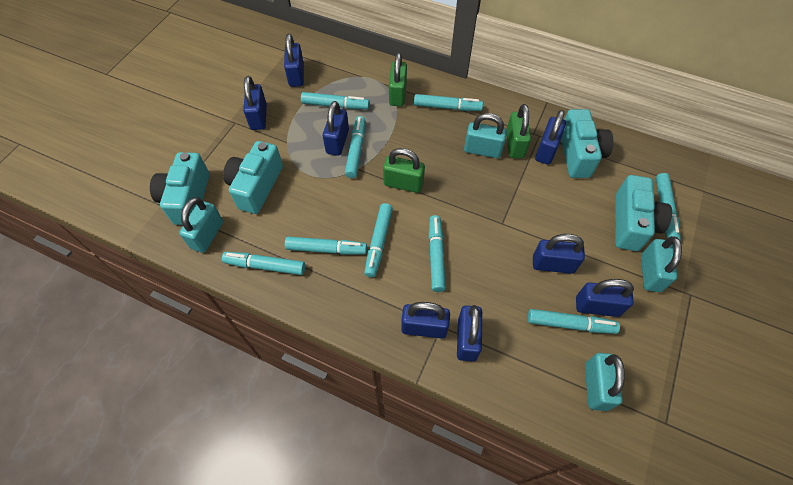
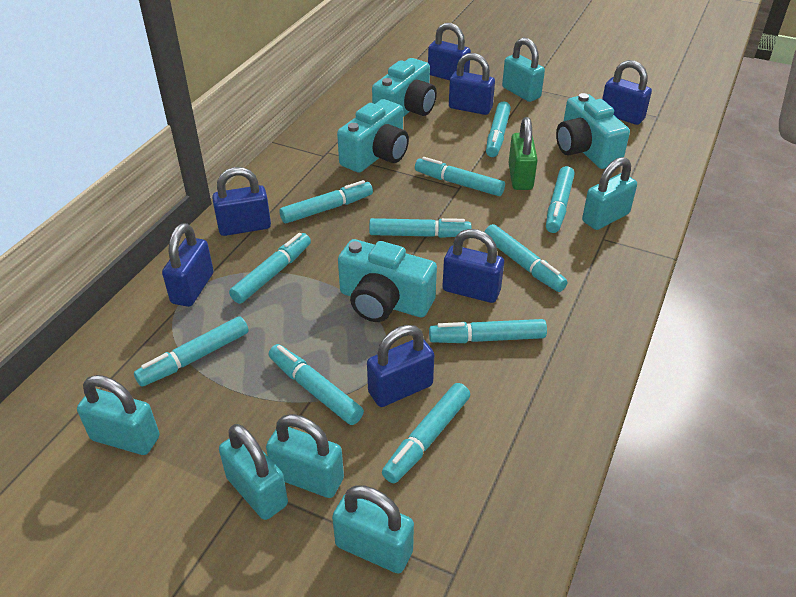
blue padlock: [243,76,267,130] [284,33,304,87] [323,101,349,156] [401,302,450,338] [457,305,482,361] [533,234,585,274] [535,110,566,165] [576,279,634,317] = 8 -> [162,223,213,307] [212,167,271,236] [367,325,434,407] [428,23,471,80] [442,229,504,303] [449,53,495,115] [602,60,652,125] = 7
green padlock: [383,148,425,193] [389,53,407,106] [507,104,531,158] = 3 -> [508,117,538,190] = 1
turquoise marker: [222,252,305,275] [285,237,367,255] [301,92,370,109] [345,116,366,178] [364,203,393,277] [414,94,483,111] [429,215,446,292] [528,309,620,334] [656,173,681,240] = 9 -> [134,316,249,387] [229,233,311,304] [269,344,364,425] [279,180,373,223] [369,218,471,238] [382,383,470,483] [415,157,505,196] [429,319,547,343] [484,224,567,292] [486,102,511,157] [546,166,574,233] = 11
turquoise padlock: [179,197,223,253] [464,113,507,158] [585,353,625,411] [641,236,682,292] = 4 -> [77,375,160,455] [219,424,288,520] [266,414,344,498] [332,485,414,574] [502,37,545,102] [582,157,637,230] = 6

